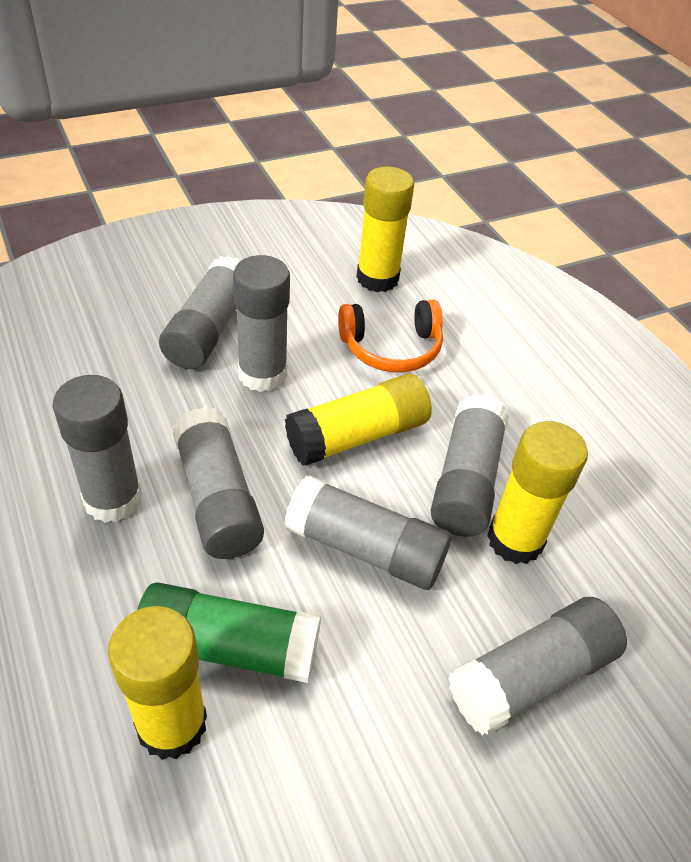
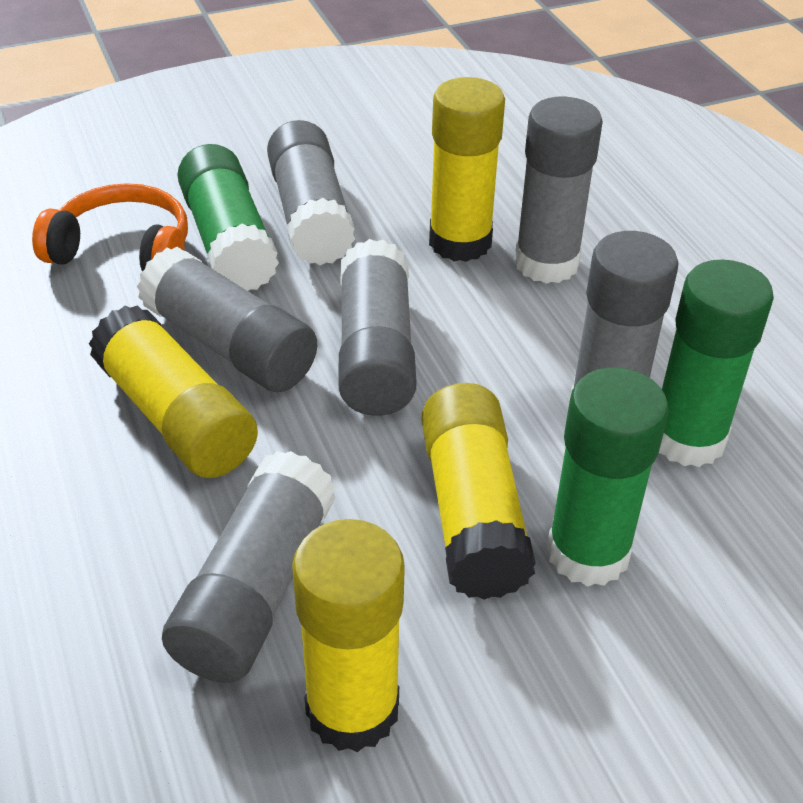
green glue stick: [137,582,321,683] = 1 -> [177,144,279,291] [547,367,669,587] [659,260,774,467] = 3
grey glue stick: [53,375,142,523] [159,256,240,369] [173,407,264,559] [233,255,290,392] [284,475,451,590] [430,394,509,537] [448,597,627,735] = 7 -> [137,247,317,392] [162,451,336,683] [267,120,356,265] [338,239,416,416] [515,97,603,284] [569,231,679,402] = 6

